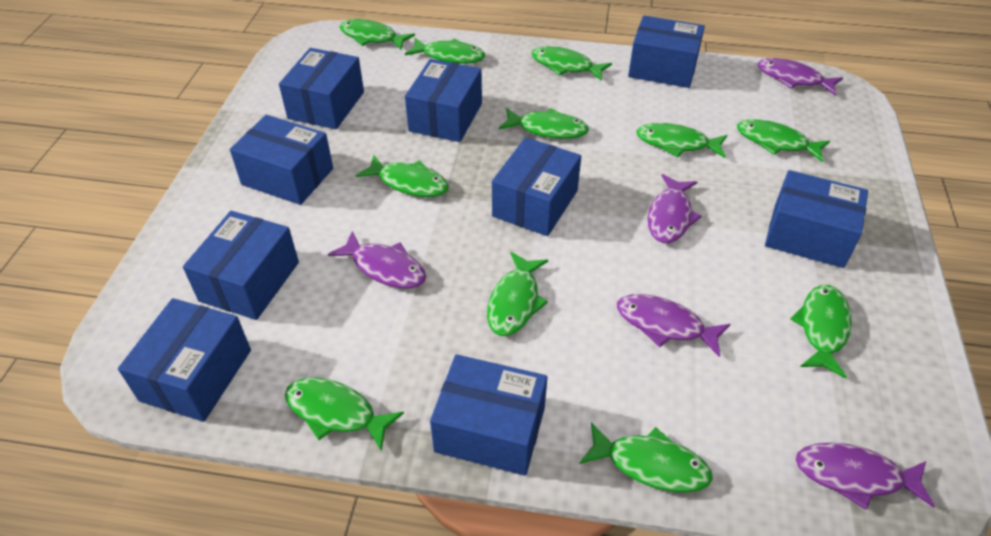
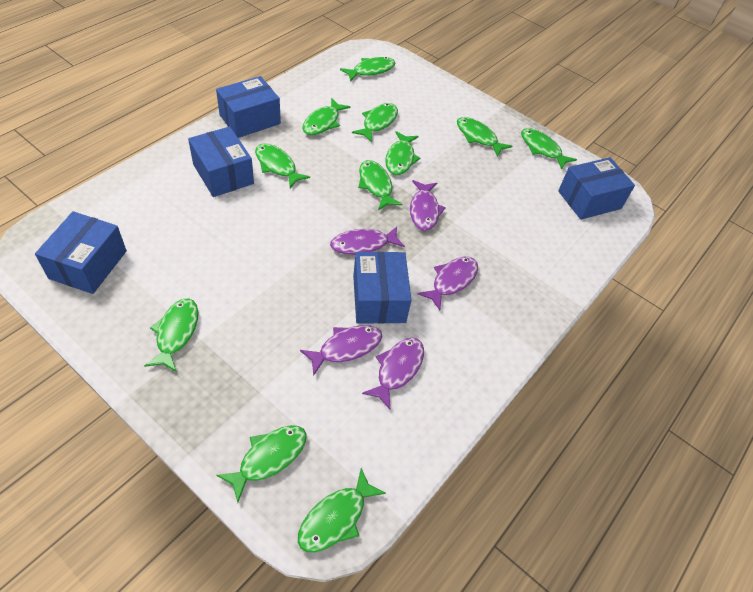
blue box: [118,298,251,422] [183,211,299,320] [230,115,333,205] [279,48,364,129] [405,59,482,142] [430,354,547,476] [492,137,581,236] [628,15,705,88] [765,170,868,268] = 9 -> [35,211,127,294] [188,127,254,197] [216,76,281,138] [353,252,411,324] [558,157,635,220] = 5

